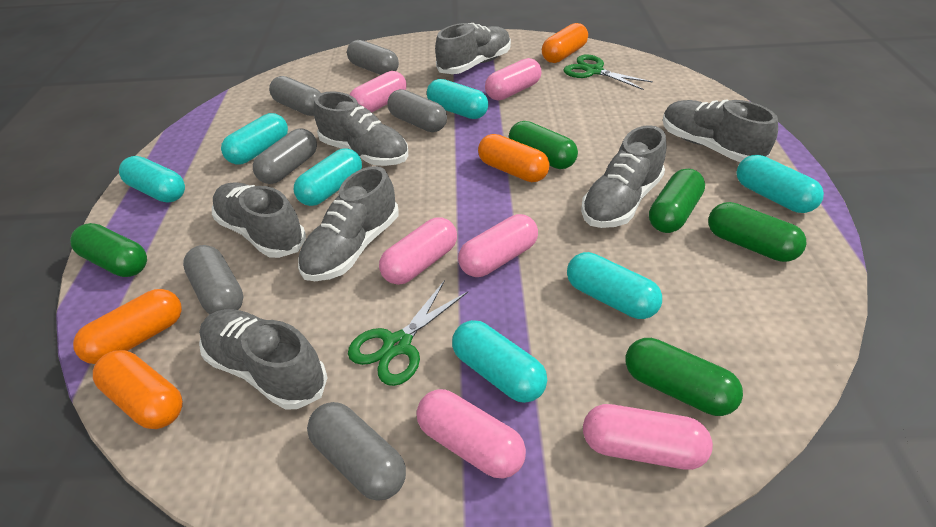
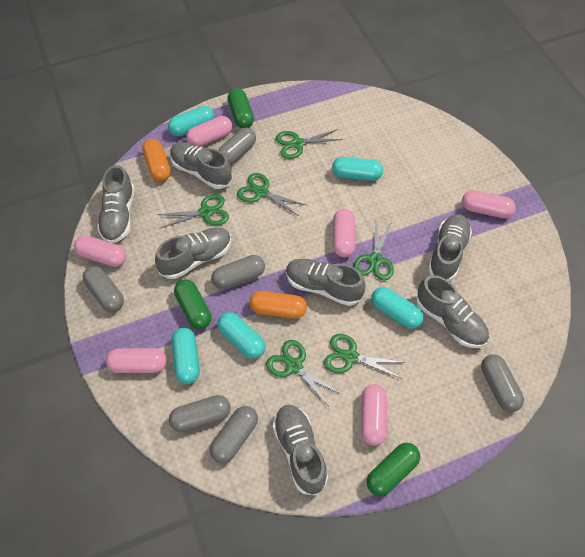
green capsule: [70,223,147,277] [509,121,578,169] [625,338,743,416] [649,169,705,233] [708,202,806,262] = 5 -> [174,279,211,329] [228,88,254,128] [367,443,420,496] = 3
green scissors: [348,280,468,386] [563,54,653,90] = 2 -> [157,194,229,229] [237,173,306,216] [266,340,341,405] [276,129,343,159] [324,334,406,379] [353,222,394,281] = 6
orange capsule: [73,289,182,364] [93,350,183,429] [478,134,550,182] [542,23,588,63] = 4 -> [142,139,171,181] [250,291,307,318] = 2
turquoise capsule: [119,156,185,203] [221,113,288,165] [294,148,362,206] [427,79,488,119] [452,320,547,403] [567,252,662,319] [736,155,824,213] = 7 -> [168,106,214,137] [172,328,200,384] [218,312,265,359] [332,157,383,181] [371,287,424,329] = 5

